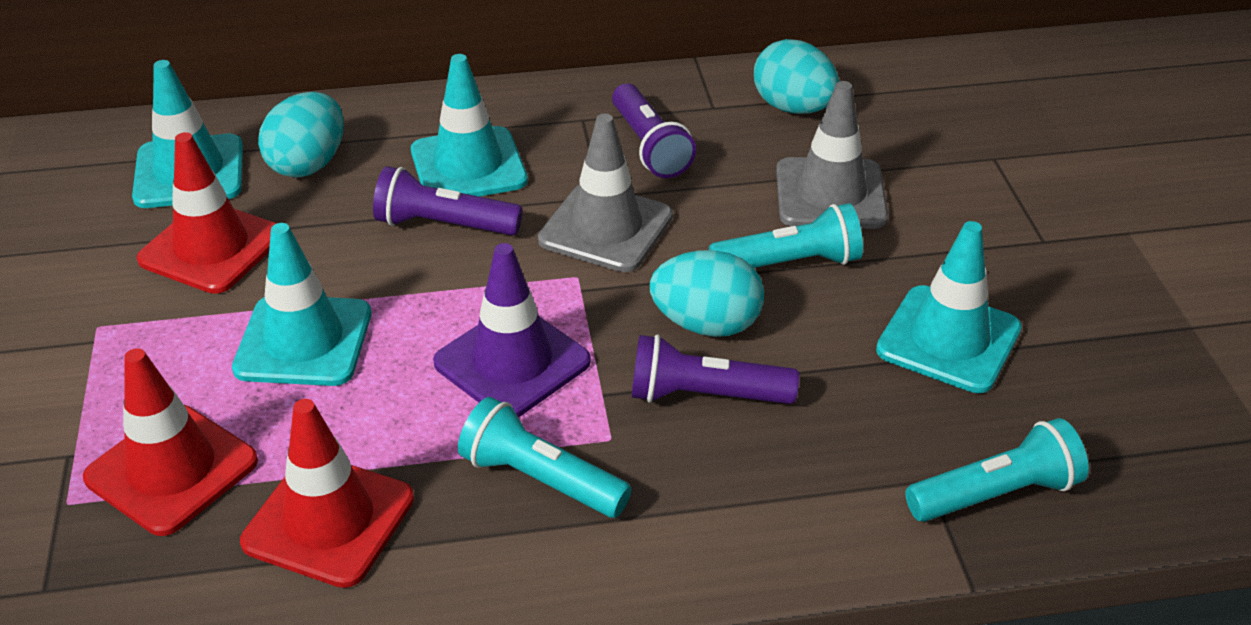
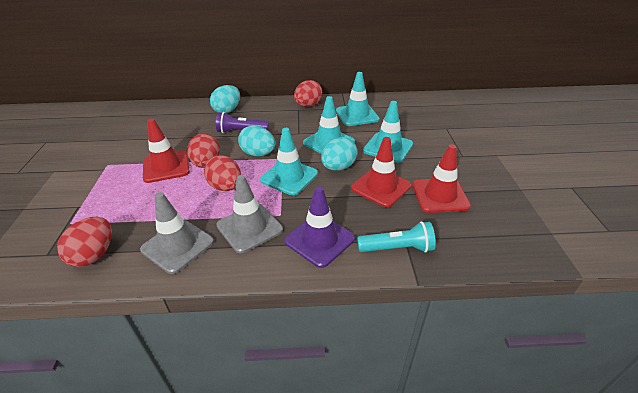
purple flashlight: [373,166,523,235] [612,83,696,178] [632,334,799,404] = 3 -> [216,112,269,133] = 1
red egg: none = 0 -> [57,217,112,267] [187,134,220,168] [204,155,241,191] [294,80,322,107] = 4
turquoise flashlight: [458,397,632,518] [709,203,863,268] [905,418,1089,522] = 3 -> [357,221,436,252] = 1

